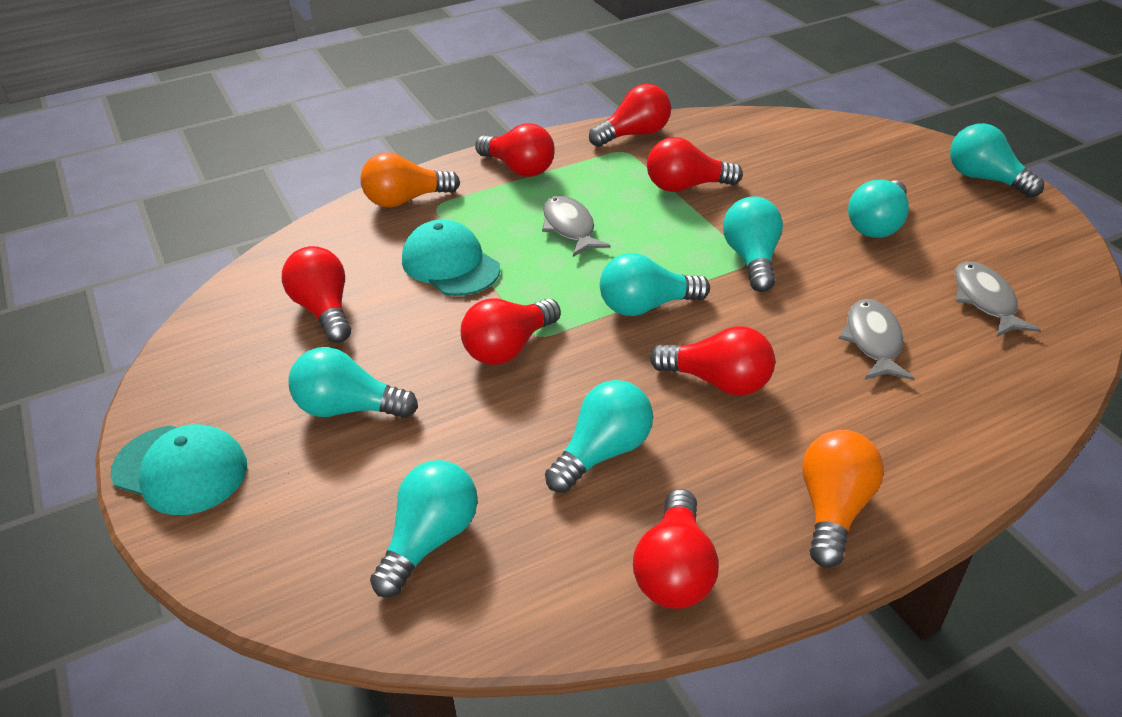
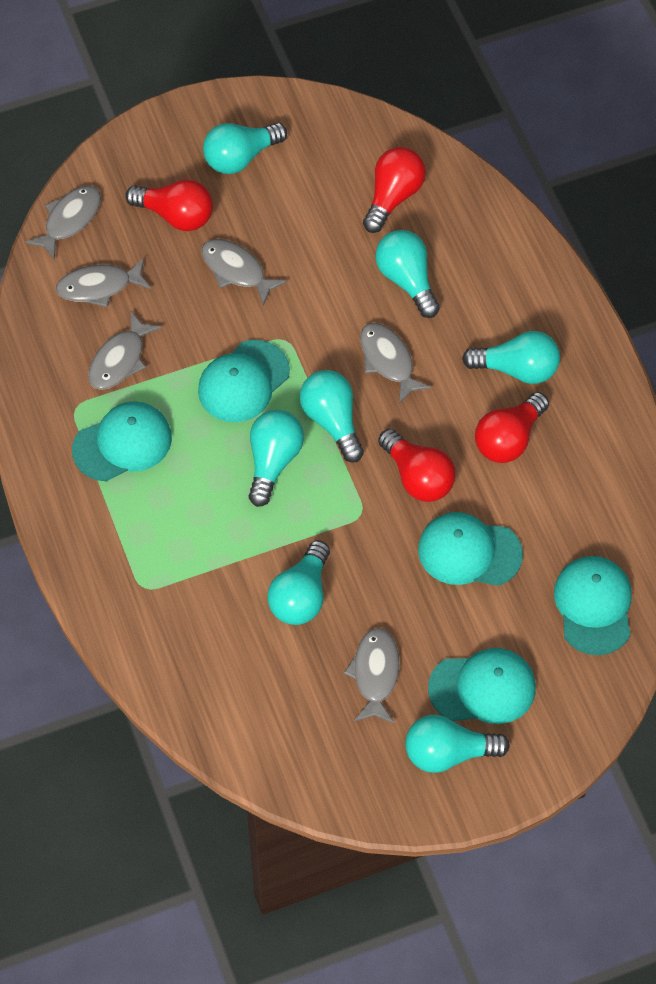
grey fish: [542,195,611,257] [839,299,914,380] [955,261,1041,337] = 3 -> [26,186,101,260] [56,258,151,307] [88,311,162,390] [202,239,287,306] [344,628,399,723] [360,323,431,404] = 6
orange light bulb: [360,153,460,208] [802,430,884,568] = 2 -> none = 0
red light bulb: [282,246,351,343] [461,298,561,365] [475,123,555,177] [589,84,671,147] [633,489,719,609] [647,137,743,192] [650,326,775,396] = 7 -> [125,179,213,231] [363,147,426,233] [378,429,455,502] [475,392,549,463] = 4
turquoise cap: [110,424,247,515] [402,219,500,296] = 2 -> [72,401,172,481] [198,340,290,422] [418,512,523,586] [428,648,536,724] [554,556,632,655] = 5

